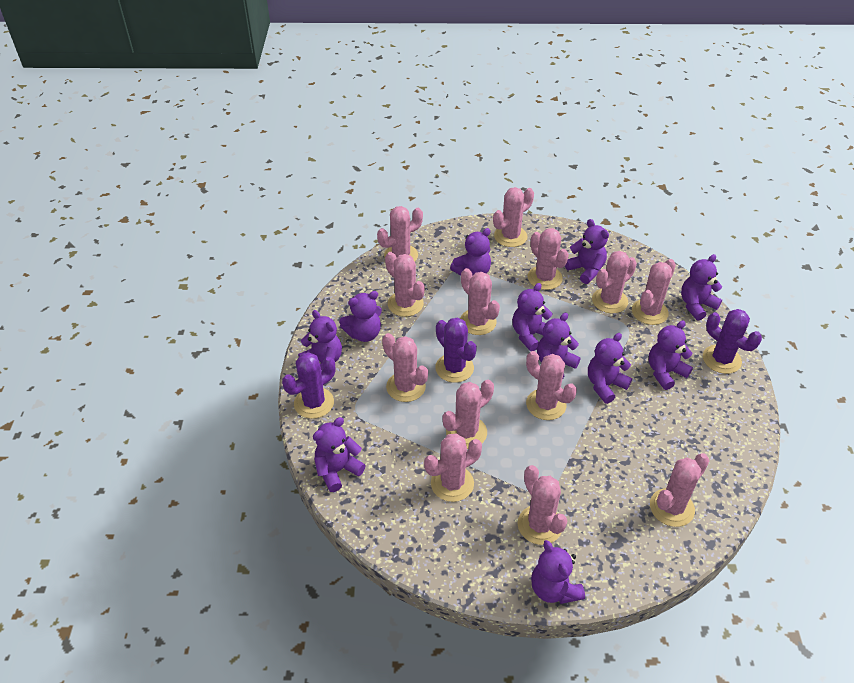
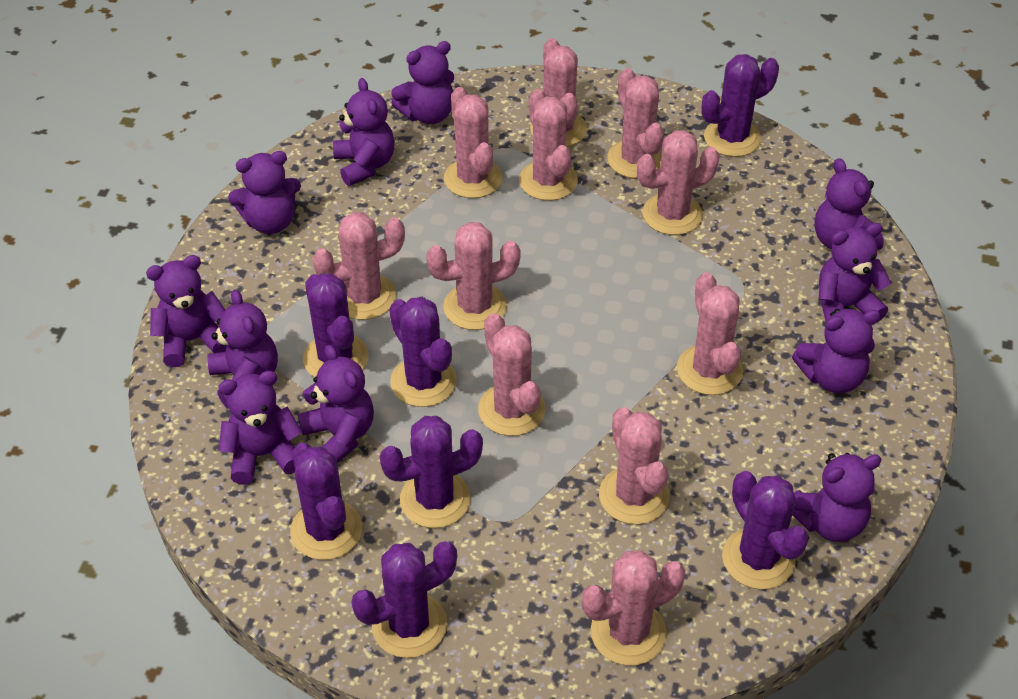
pink cactus: [377,206,423,261] [382,333,428,402] [385,252,425,317] [424,433,482,502] [443,380,494,449] [460,268,500,335] [493,187,534,247] [518,465,567,545] [526,351,577,420] [528,228,569,290] [592,251,637,313] [632,259,676,325] [650,453,709,527] = 13 -> [313,212,405,320] [426,222,521,330] [444,87,502,198] [478,313,546,436] [519,89,578,201] [530,38,587,147] [581,551,685,666] [599,407,670,524] [607,68,664,179] [637,130,720,235] [677,272,743,395] = 11
purple cactus: [282,352,335,419] [435,317,477,383] [703,309,762,374] = 3 -> [290,443,362,560] [303,273,369,377] [351,541,457,658] [380,416,483,528] [389,297,457,407] [701,54,779,157] [722,471,809,589] = 7

